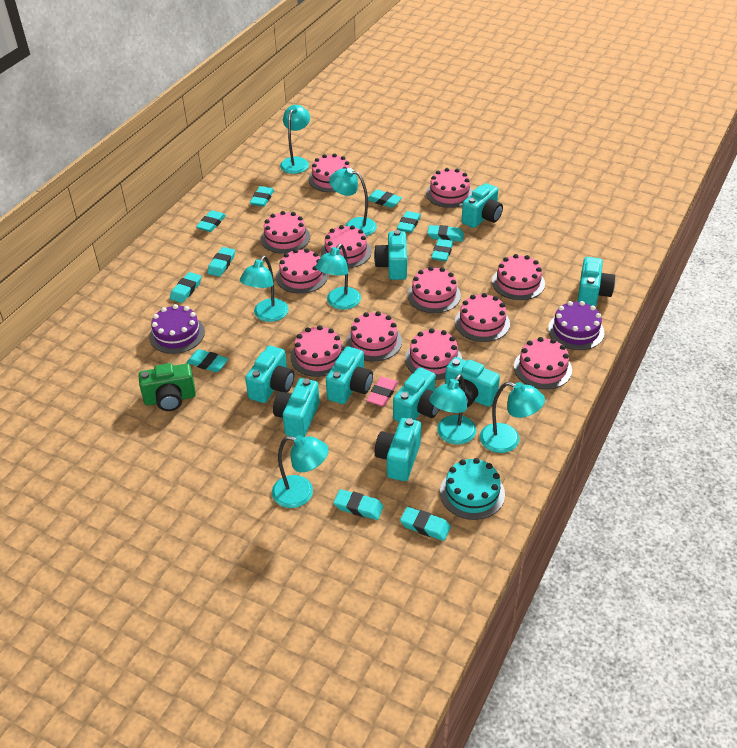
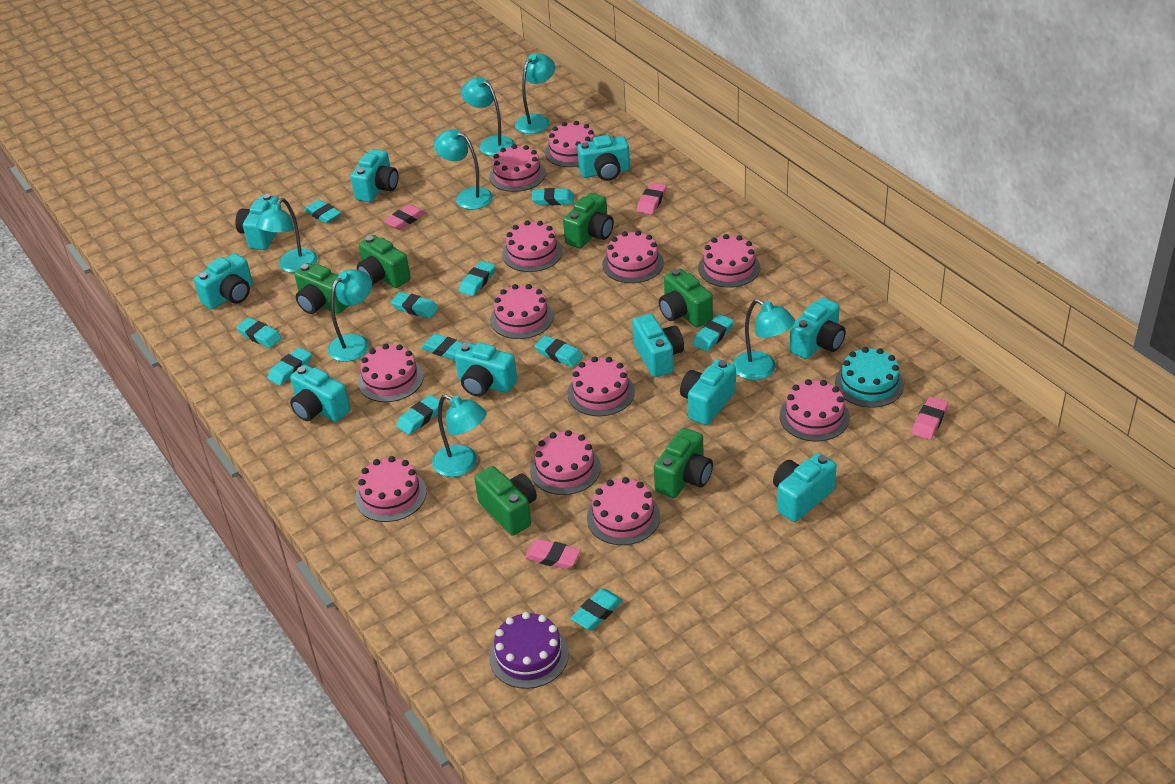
green camera: [138,363,196,411] = 1 -> [294,263,348,314] [357,235,411,288] [474,466,537,536] [563,193,614,248] [654,428,713,498] [659,268,713,328] = 6
pink eraser: [366,377,398,407] = 1 -> [384,204,425,230] [525,539,581,569] [637,182,667,215] [912,397,948,440] = 4
purple cake: [149,304,205,354] [548,301,604,350] = 2 -> [489,612,569,689] = 1
turquoise camera: [245,346,294,403] [273,378,320,437] [326,346,373,404] [374,230,407,280] [375,418,421,481] [393,367,440,422] [445,357,500,407] [462,183,503,228] [577,257,615,307] = 9 -> [194,253,253,309] [235,194,279,250] [290,365,351,422] [351,149,398,202] [455,342,517,397] [577,135,630,181] [632,314,684,377] [680,359,736,425] [773,453,836,522] [789,297,846,359] = 10

